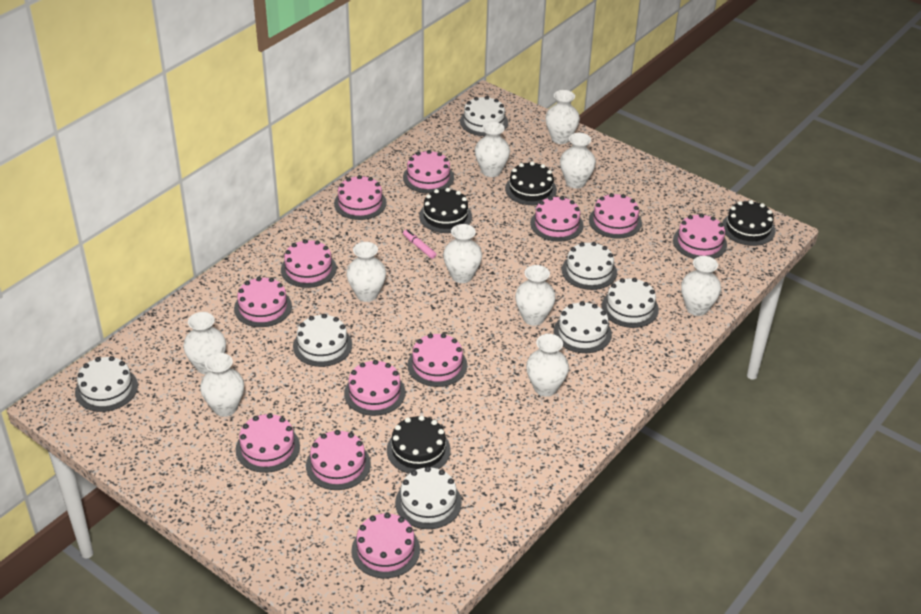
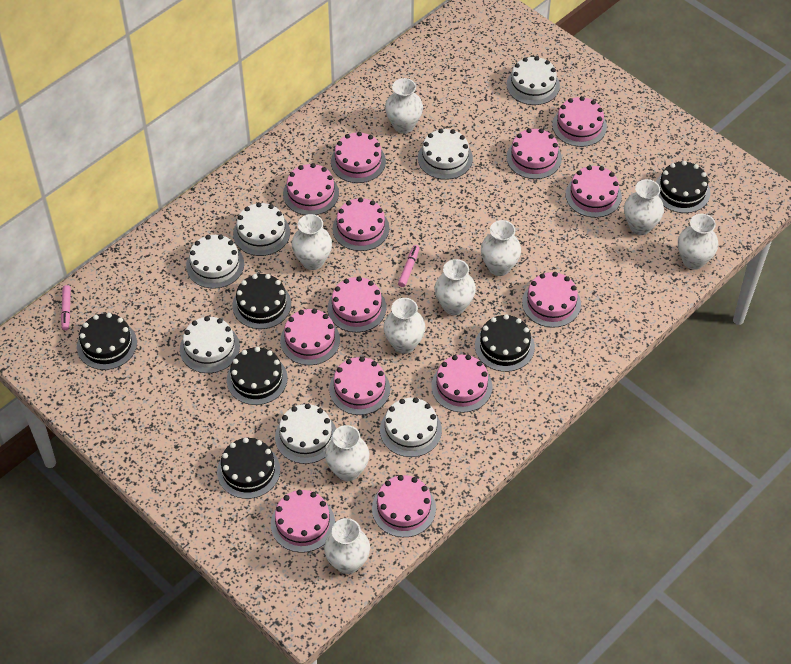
black cake: [387,415,451,474] [419,188,472,233] [505,161,557,205] [722,200,776,246] = 4 -> [77,313,137,370] [217,437,280,499] [227,347,288,405] [232,274,291,329] [475,314,535,372] [656,161,710,213] = 6
pink cake: [234,277,292,327] [236,413,300,473] [281,239,337,288] [306,430,371,490] [334,175,387,220] [344,360,406,416] [351,512,420,578] [403,150,454,193] [407,333,467,387] [530,196,584,242] [589,193,642,239] [673,213,727,259] = 12 -> [271,490,335,553] [280,309,340,365] [283,163,339,215] [327,276,387,332] [329,357,390,415] [331,132,386,183] [332,198,389,251] [372,475,436,537] [431,355,492,413] [507,128,562,179] [522,272,581,328] [552,96,607,147] [566,165,622,218] = 13
pink marker: [403,229,436,259] = 1 -> [61,285,71,330] [398,245,420,287] = 2
white vase: [183,312,226,374] [200,353,244,417] [346,242,386,302] [443,224,482,283] [475,122,510,177] [515,265,556,326] [526,334,569,397] [545,90,580,144] [560,133,596,189] [681,256,721,316] = 10 -> [292,214,332,270] [324,518,370,574] [325,425,370,481] [383,298,426,354] [385,78,423,134] [434,259,476,315] [481,220,521,276] [624,179,664,235] [678,214,718,270] = 9

